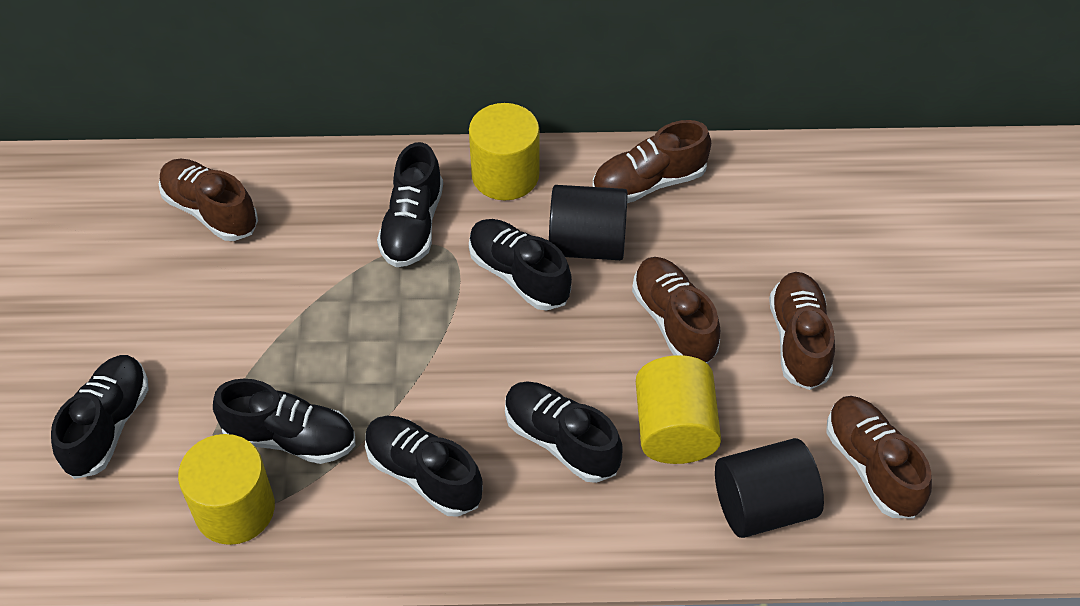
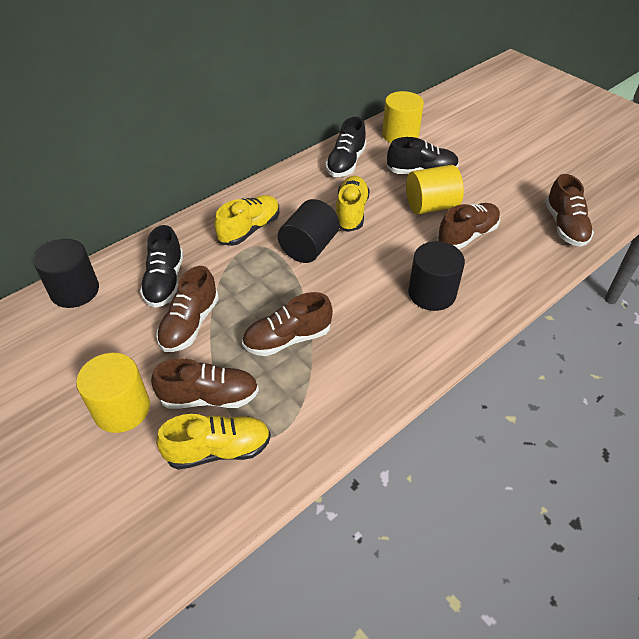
black cylinder: [549,185,628,260] [715,438,824,538] = 2 -> [33,239,99,308] [278,199,339,263] [408,241,465,311] = 3
black shoe: [51,355,149,479] [213,379,355,464] [365,416,483,517] [377,142,443,267] [469,219,572,311] [505,381,622,483] = 6 -> [140,225,183,308] [325,117,366,177] [387,137,459,174] = 3
yellow shoe: none = 0 -> [156,414,271,470] [214,195,279,246] [336,176,370,232] = 3

